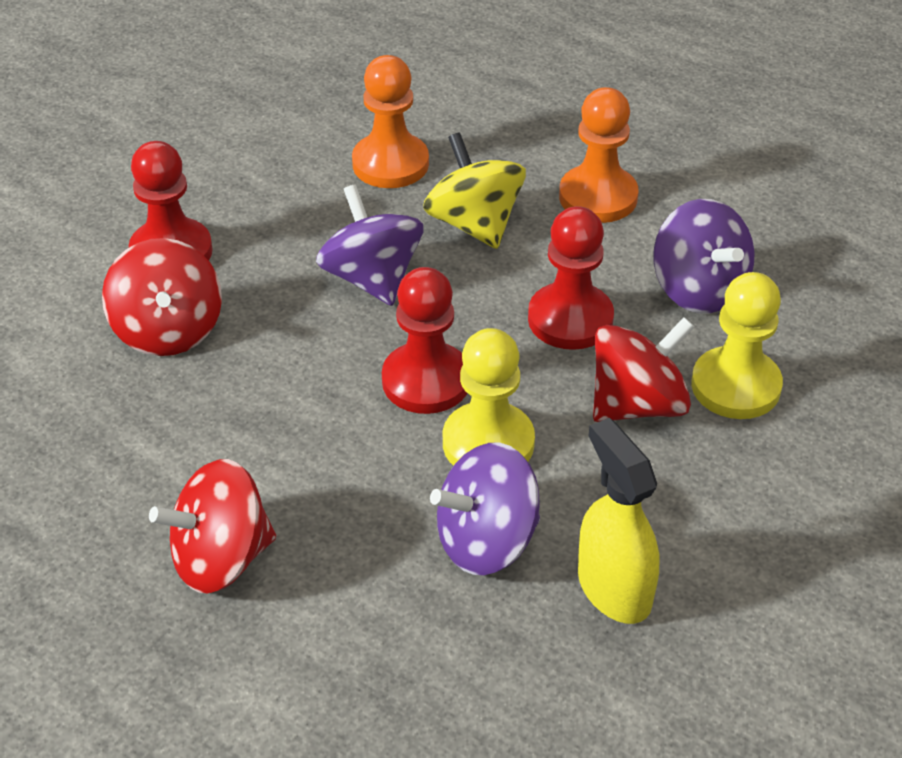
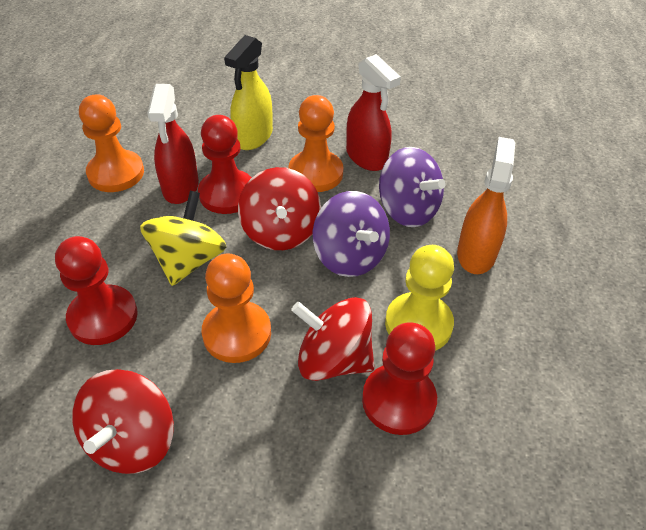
orange pawn: [352,55,429,188] [559,87,639,223] = 2 -> [79,94,144,192] [202,253,271,363] [288,95,343,192] = 3
orange spray bottle: none = 0 -> [457,137,515,274] = 1
purple spinning top: [316,184,423,306] [430,442,540,575] [654,199,754,313] = 3 -> [313,191,390,277] [379,147,445,227] = 2
red spray bottle: none = 0 -> [147,84,199,204] [346,54,401,171] = 2
yellow pawn: [443,328,535,466] [691,272,783,419] = 2 -> [385,245,454,351] = 1

